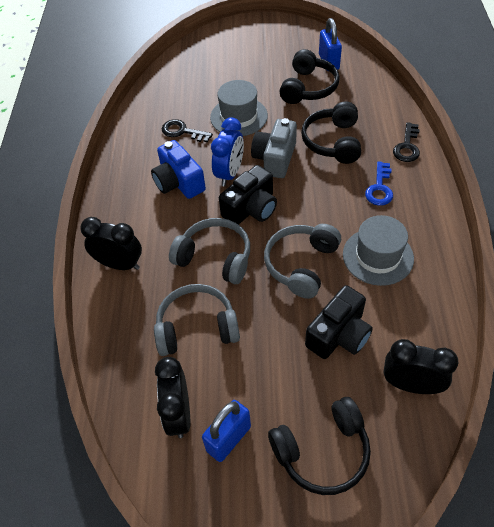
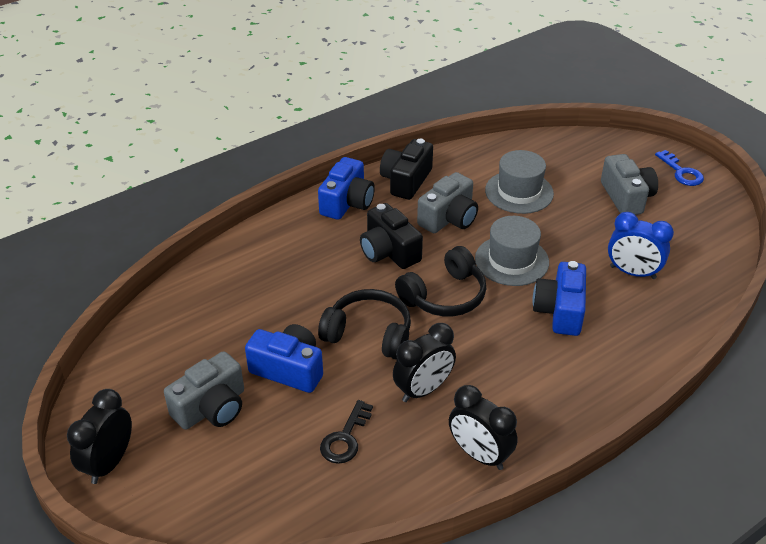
black headphones: [268,397,371,495] [279,49,340,104] [301,101,361,164] = 3 -> [318,289,411,360] [395,246,486,316] = 2
black key: [162,119,213,142] [393,122,420,162] = 2 -> [320,400,373,464] = 1
blue camera: [151,140,206,199] = 1 -> [245,324,323,393] [318,157,375,220] [533,261,586,336] = 3
blue padlock: [202,400,251,462] [319,18,342,71] = 2 -> none = 0
grey camera: [251,118,297,178] = 1 -> [164,351,244,430] [417,172,478,233] [601,154,658,215] = 3
grey headphones: [154,284,240,356] [169,218,250,284] [264,224,341,299] = 3 -> none = 0

